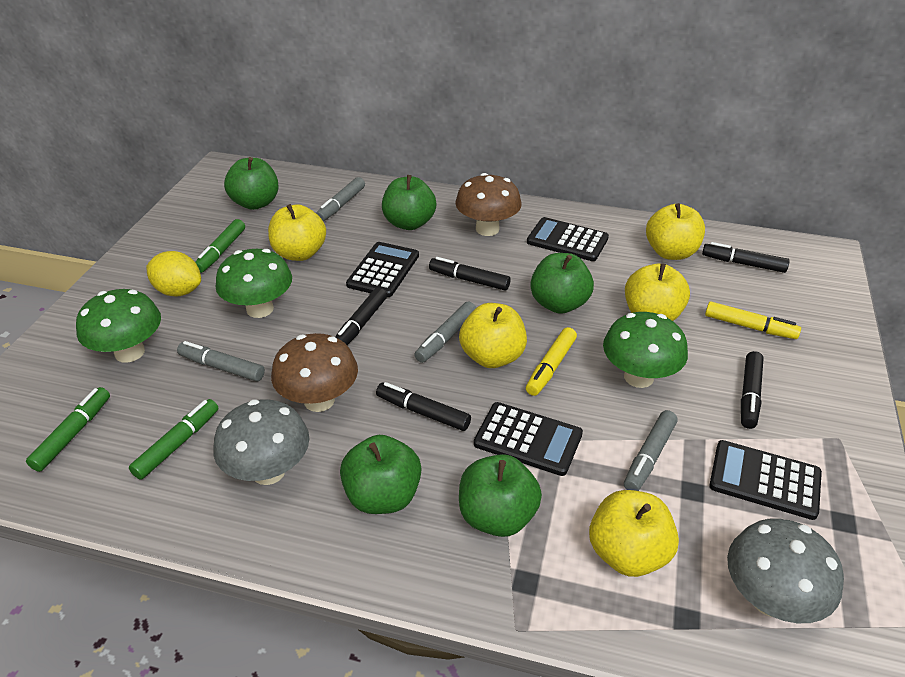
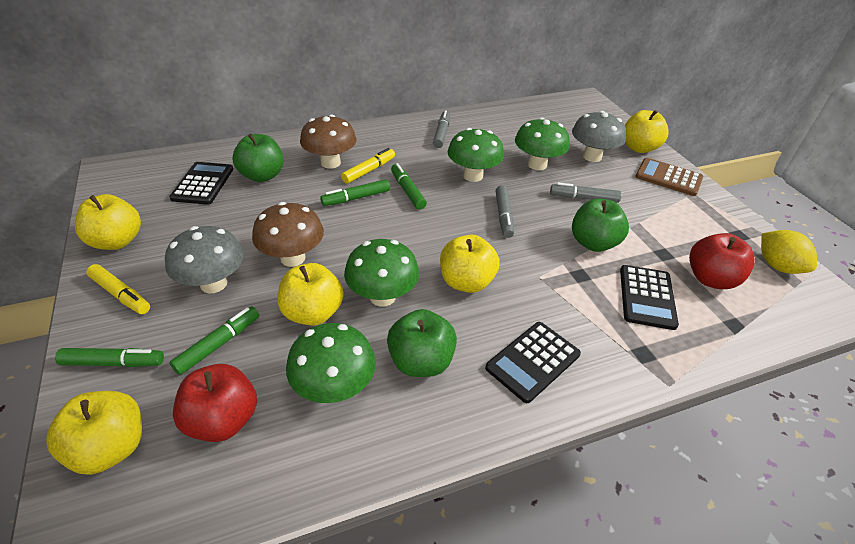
black calculator: [346,242,419,297] [474,402,583,476] [527,217,609,261] [709,440,822,520] = 4 -> [169,162,233,205] [485,322,581,403] [620,265,679,330] = 3
black marker: [335,287,387,345] [376,382,471,431] [429,257,511,290] [702,242,790,273] [741,351,764,429] = 5 -> none = 0
brown calculator: none = 0 -> [635,158,703,196] = 1
green apple: [224,157,279,210] [340,435,421,514] [382,175,436,230] [459,454,542,537] [530,253,594,314] = 5 -> [233,134,284,182] [387,309,457,377] [572,199,629,252] = 3
green marker: [26,387,110,472] [129,399,218,480] [195,219,245,273] = 3 -> [55,348,164,367] [170,307,259,375] [320,179,390,206] [391,163,427,210] = 4
green mushroom: [76,289,161,363] [216,249,292,318] [603,312,688,388] = 3 -> [286,323,376,403] [344,239,419,307] [448,128,504,182] [515,118,570,170] = 4
grey marker: [177,341,265,382] [316,177,365,221] [414,301,476,363] [624,410,678,491] = 4 -> [433,110,450,148] [495,186,514,238] [550,182,622,203] = 3
red apple: none = 0 -> [173,364,257,442] [689,233,755,289] = 2

